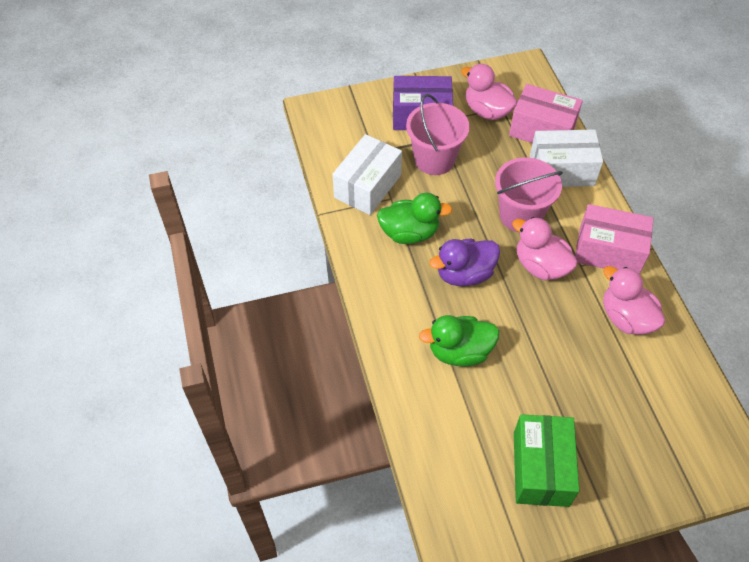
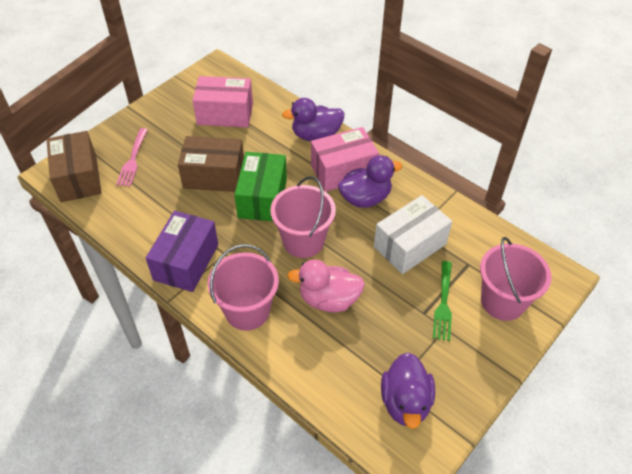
brown box: none = 0 -> [46,131,102,202] [178,136,244,192] = 2
green duck: [377,193,452,244] [419,315,499,366] = 2 -> none = 0
green fork: none = 0 -> [433,261,452,341] = 1
pink bucket: [406,94,470,175] [495,157,563,232] = 2 -> [208,244,279,331] [270,176,336,258] [480,237,552,321] = 3
pink duck: [461,64,518,120] [512,217,578,280] [603,266,665,335] = 3 -> [287,259,365,312] = 1
pink fork: none = 0 -> [116,128,148,187] = 1
purple duck: [429,239,500,286] = 1 -> [282,98,345,141] [338,155,402,208] [381,352,435,429] = 3
white box: [332,134,402,215] [530,129,603,187] = 2 -> [374,195,452,274] = 1

